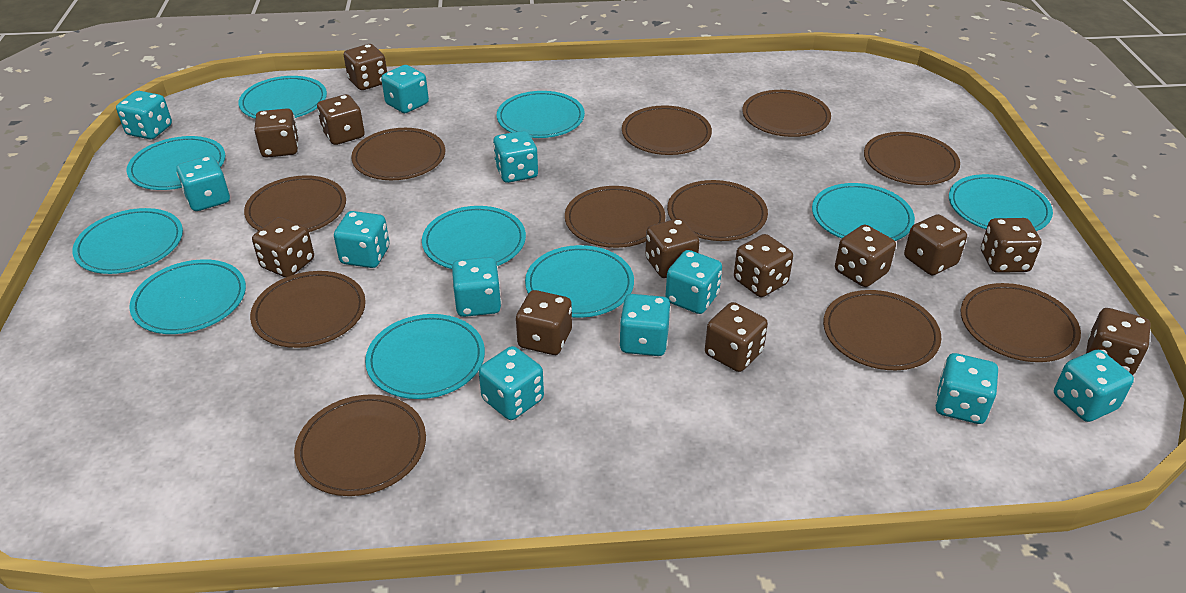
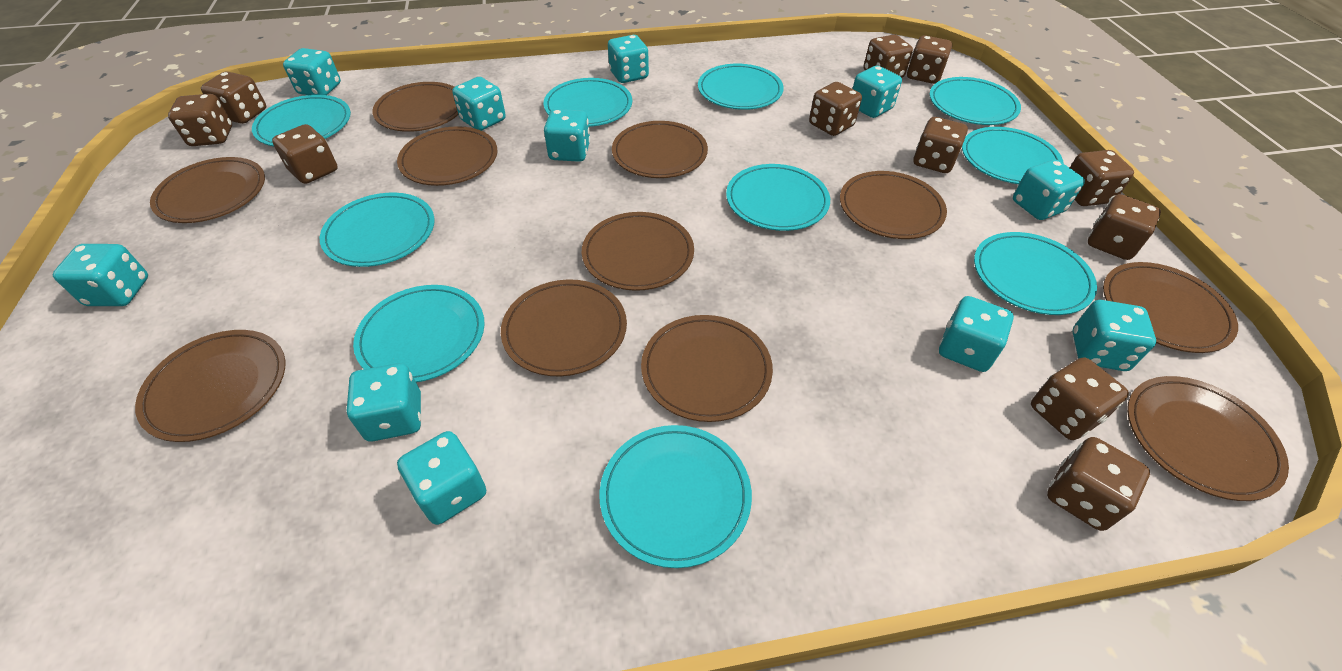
brown dice: [252,217,314,278] [254,108,299,158] [317,94,365,145] [344,44,387,90] [516,290,572,355] [645,218,699,278] [705,302,768,372] [734,234,793,297] [835,225,896,287] [904,214,967,275] [981,218,1042,273] [1086,308,1151,375] = 12 -> [168,94,232,146] [201,71,266,124] [272,124,338,184] [809,82,862,136] [864,34,913,78] [907,35,952,84] [913,117,968,173] [1031,357,1129,440] [1047,437,1150,531] [1070,150,1134,206] [1088,194,1161,260] = 11

